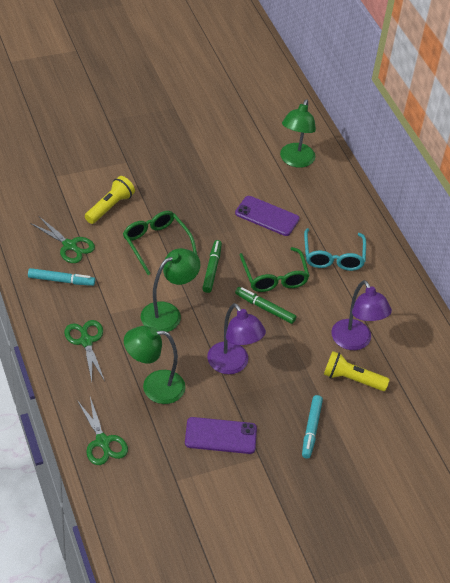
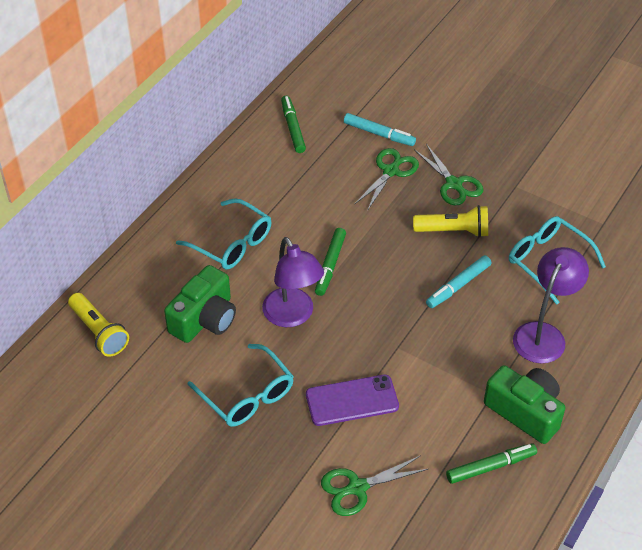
green camera: none = 0 -> [164,265,236,343] [484,365,566,444] = 2
green glasses: [123,211,198,275] [240,247,309,292] = 2 -> none = 0
green lamp: [124,326,185,404] [141,248,200,332] [280,99,316,168] = 3 -> none = 0
green marker: [202,240,222,293] [235,287,296,324] = 2 -> [281,96,306,153] [315,228,346,296] [446,443,537,484] = 3
purple phone: [185,417,257,454] [235,196,300,236] = 2 -> [306,375,399,426] = 1
turquoise glasses: [304,228,366,271] = 1 -> [176,198,271,269] [188,344,294,427] [509,216,606,305] = 3

